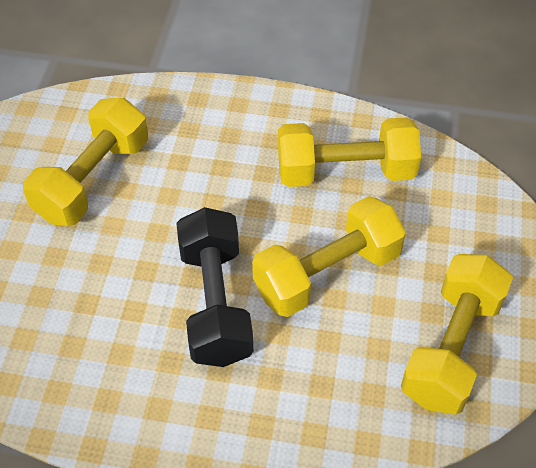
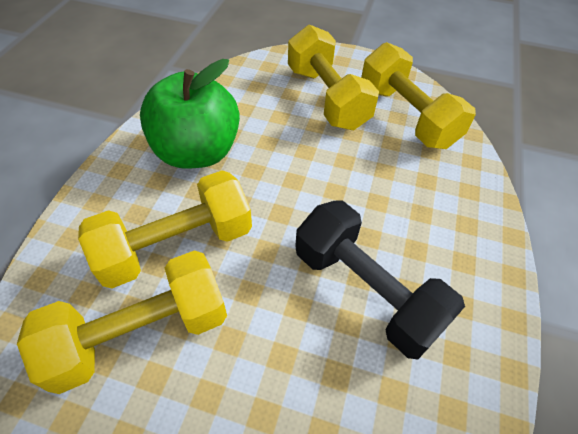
green apple: none = 0 -> [140,59,240,169] = 1

